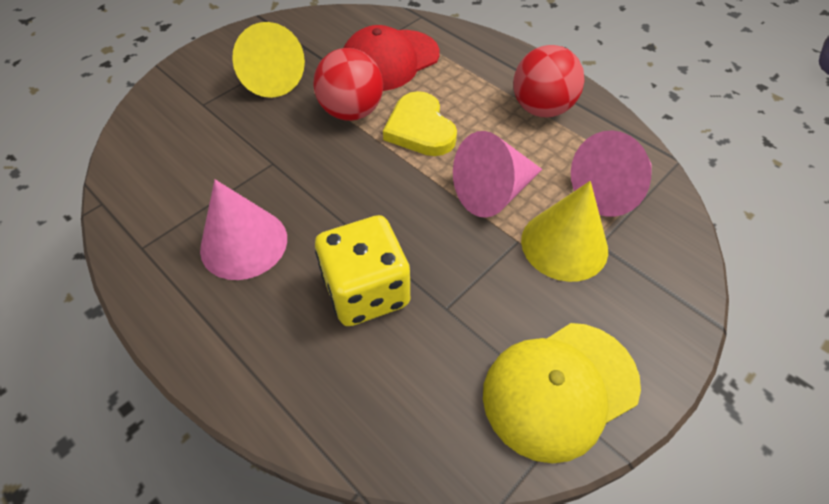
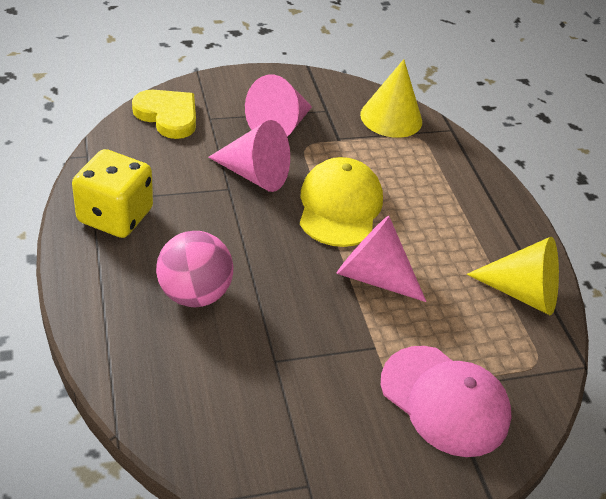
pink ball: none = 0 -> [156,231,233,307] = 1
pink cap: none = 0 -> [381,346,512,457] = 1
red ball: [313,48,383,121] [513,45,585,117] = 2 -> none = 0
red cap: [344,25,439,91] = 1 -> none = 0

